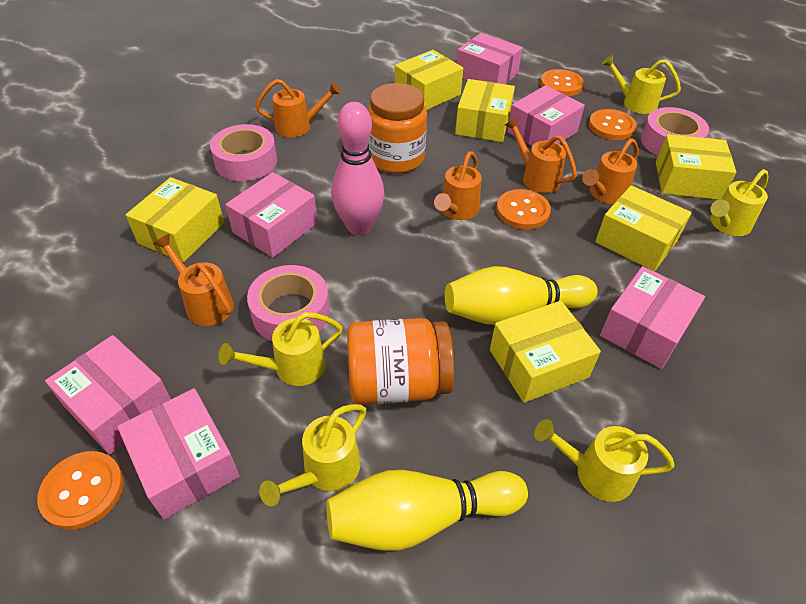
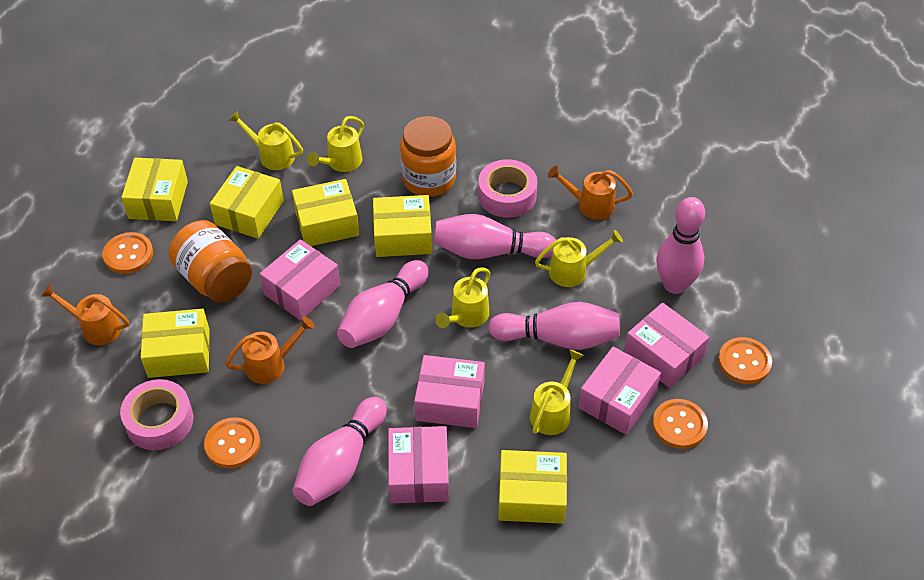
orange watering can: [153,234,234,326] [255,79,341,137] [434,151,481,220] [505,117,577,193] [582,138,639,204] = 5 -> [41,284,129,345] [225,316,315,384] [548,166,633,220] = 3
pink bowling pin: [331,102,384,235] = 1 -> [292,397,387,506] [337,260,429,348] [433,214,556,259] [488,302,620,350] [656,197,705,294] = 5
pink box: [45,335,171,455] [117,388,240,519] [225,172,318,258] [457,33,523,84] [507,85,585,146] [600,266,705,369] = 6 -> [260,239,340,320] [388,426,449,503] [414,355,485,428] [578,347,661,435] [624,303,709,388] = 5
pink tape: [210,124,277,181] [247,265,330,341] [641,107,709,156] = 3 -> [120,379,193,450] [478,159,537,218] = 2
yellow bowling pin: [326,470,528,551] [445,266,598,325] = 2 -> none = 0

